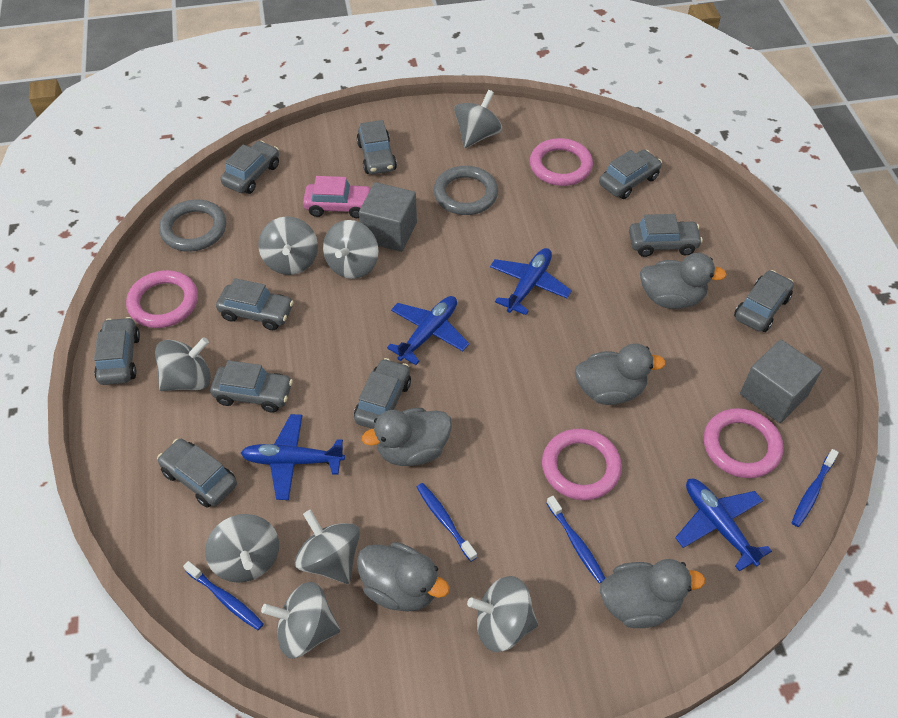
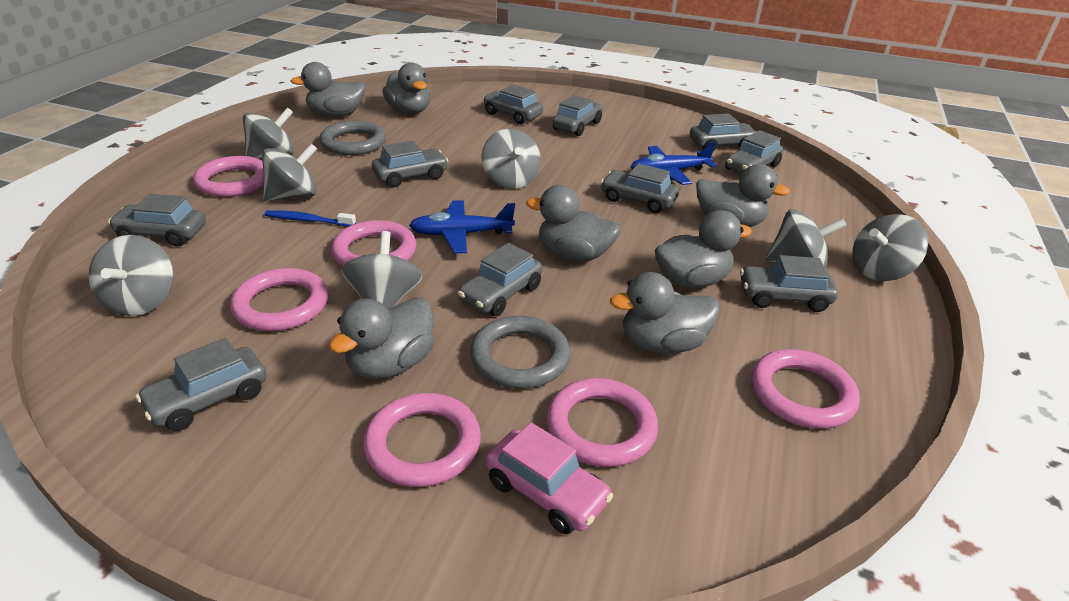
blue plane: [241,414,345,500] [387,296,469,365] [490,248,572,315] [675,479,772,571] = 4 -> [409,200,515,254] [631,142,717,185] = 2
blue toothbrush: [183,561,264,630] [417,483,477,562] [546,496,605,584] [792,449,839,527] = 4 -> [265,210,356,227] = 1
grey cube: [359,182,417,252] [740,340,822,423] = 2 -> none = 0
grey duck: [357,542,450,612] [362,408,452,466] [575,343,666,405] [600,559,705,628] [640,253,727,309] = 5 -> [291,62,366,117] [329,297,434,379] [382,62,430,114] [526,185,621,261] [610,272,720,354] [655,210,752,288] [696,164,790,227] = 7
grey spinning top: [155,337,211,391] [205,514,279,583] [258,217,318,275] [261,582,340,659] [295,510,360,584] [323,220,379,279] [454,90,502,148] [467,576,538,652] = 8 -> [88,235,173,316] [243,107,294,160] [262,144,317,202] [341,231,422,309] [482,129,541,189] [766,209,847,269] [852,214,928,281] = 7
pink ring: [126,270,198,328] [530,138,593,186] [542,429,622,500] [704,408,783,478] = 4 -> [193,156,264,197] [230,268,328,331] [331,220,417,266] [363,393,481,487] [546,378,658,467] [751,349,860,429] = 6

